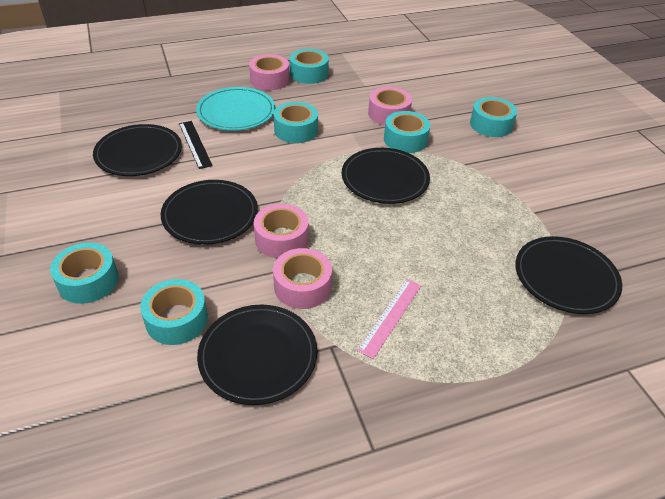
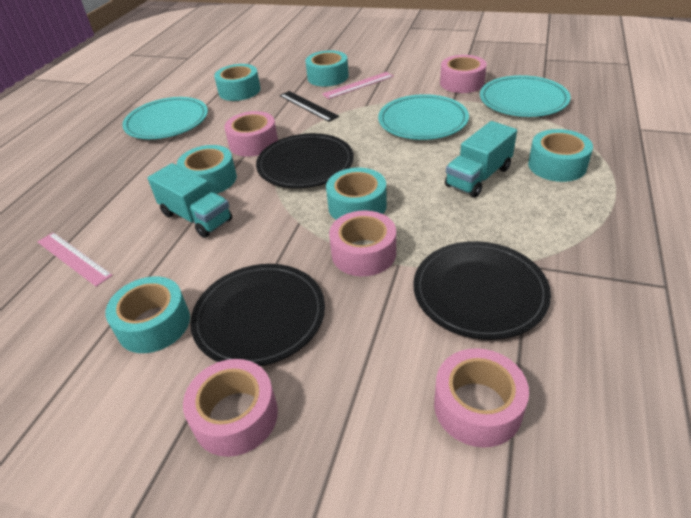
black plate: [93,124,182,176] [161,180,258,245] [197,305,317,405] [342,148,430,204] [515,236,622,314] = 5 -> [190,264,325,366] [256,133,354,188] [413,241,551,340] = 3
pink ruler: [357,279,422,359] = 1 -> [37,232,113,287] [322,72,394,99] = 2
pink tape: [249,54,289,90] [254,204,308,258] [273,248,332,309] [368,87,412,125] = 4 -> [183,359,278,457] [224,111,278,157] [329,210,396,276] [434,348,529,448] [440,55,487,93] = 5
turquoise plate: [196,87,275,131] = 1 -> [122,97,208,139] [378,94,469,140] [480,75,571,117] = 3
turquoise truck: none = 0 -> [148,163,232,238] [445,121,517,198] = 2

